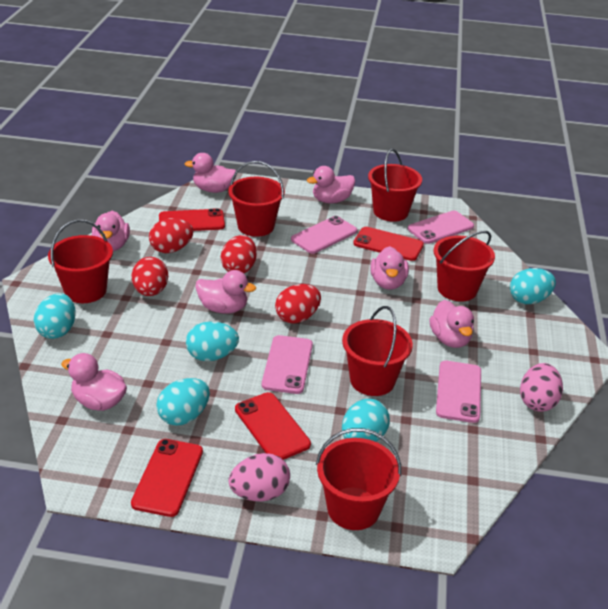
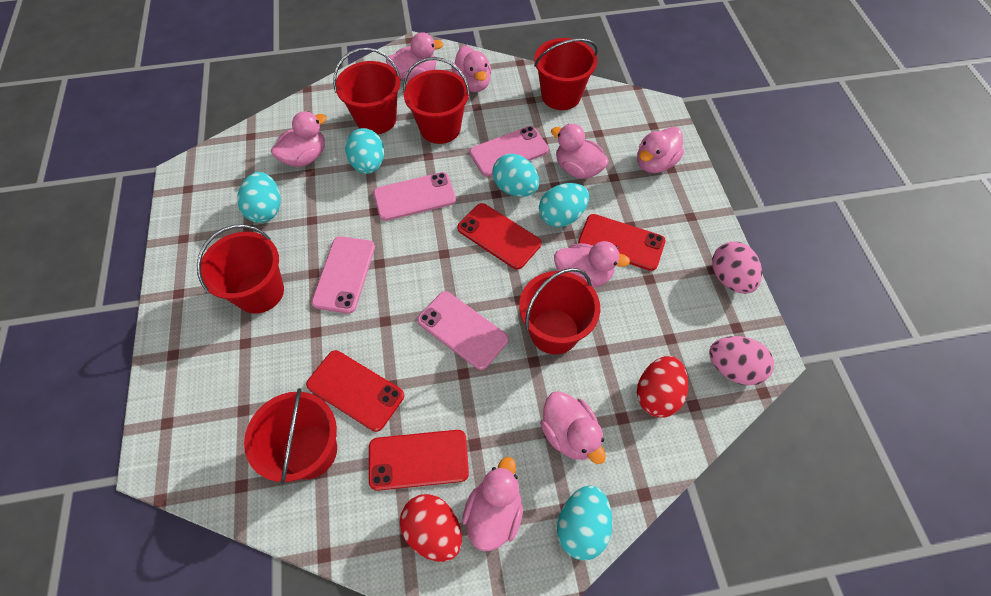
pink duck: [61,353,127,411] [92,211,130,251] [184,153,236,193] [195,270,256,314] [307,166,355,203] [370,246,409,290] [429,300,474,348] = 7 -> [271,111,327,167] [386,32,444,81] [451,46,491,92] [462,457,523,551] [540,391,606,464] [551,124,609,179] [554,241,630,287] [637,127,684,173] = 8
red egg: [132,257,168,296] [149,218,194,253] [221,235,257,273] [275,284,321,324] = 4 -> [400,494,462,562] [637,356,688,417] = 2

